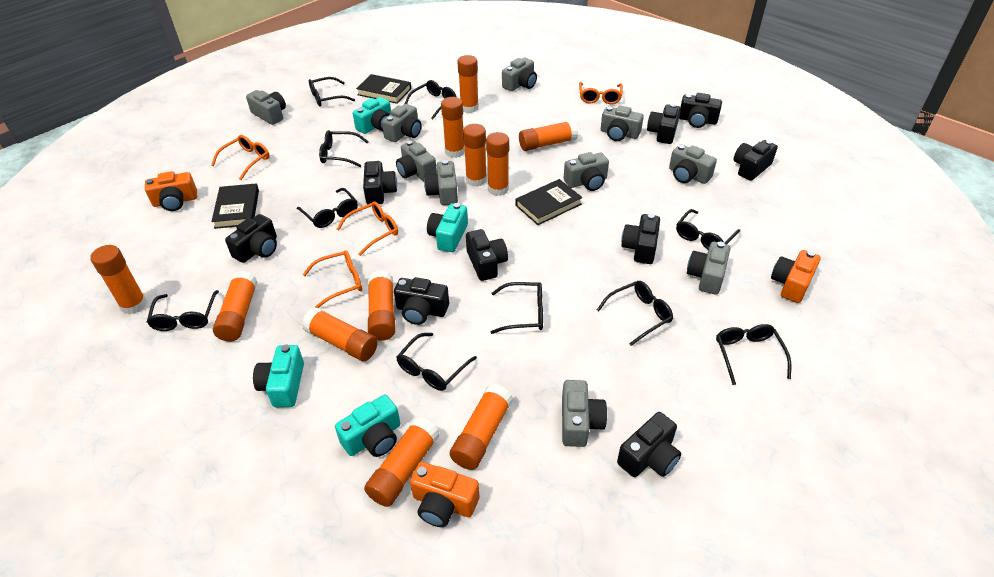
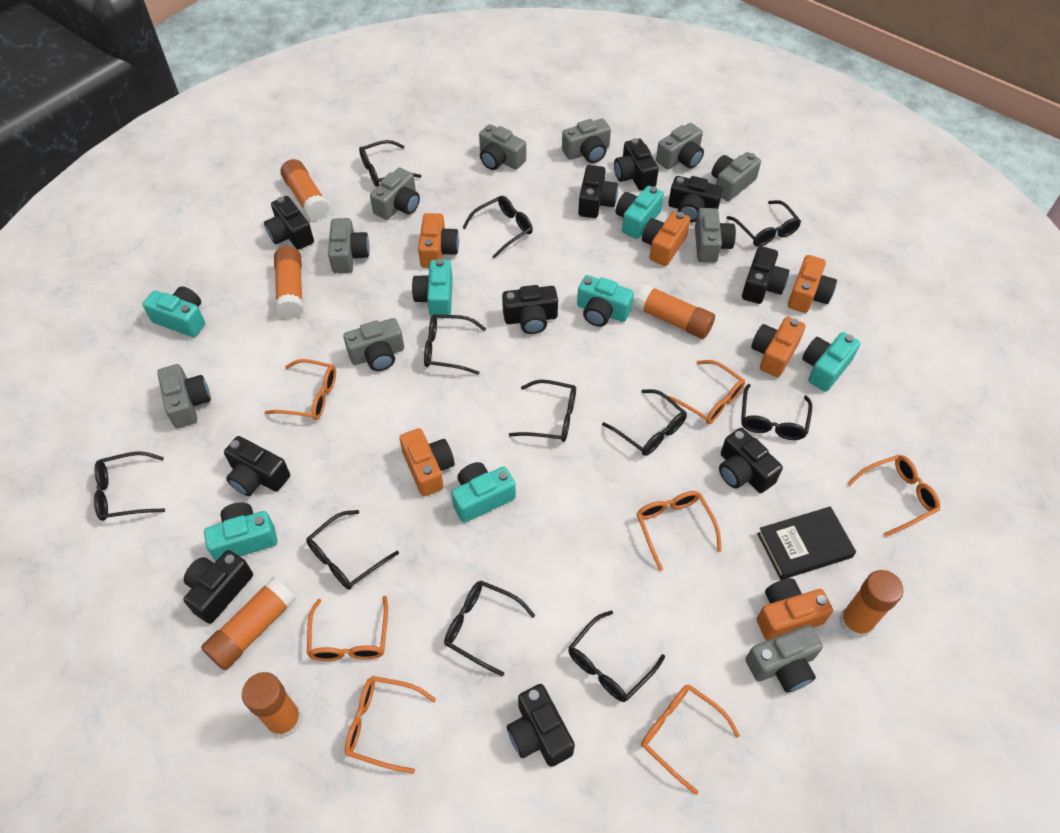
black book: [211,184,259,229] [356,74,411,104] [516,179,583,225] = 3 -> [757,506,856,580] = 1
black camera: [225,214,277,263] [363,161,397,205] [394,277,449,325] [466,229,508,281] [617,412,681,477] [621,213,660,264] [647,104,681,144] [679,93,722,128] [734,140,778,181] = 9 -> [183,550,253,624] [224,436,290,496] [264,196,314,250] [502,285,558,334] [507,684,575,767] [578,165,618,218] [614,138,659,191] [669,176,723,222] [719,428,783,493] [742,246,789,304] = 10
black glasses: [147,290,219,331] [297,188,358,228] [309,77,355,107] [319,130,369,167] [396,333,477,391] [405,80,457,119] [490,282,543,334] [597,281,673,346] [676,209,740,249] [716,324,791,385] = 10 -> [94,451,165,521] [306,510,399,589] [359,140,421,187] [424,315,486,375] [444,581,535,677] [462,196,533,258] [509,380,576,442] [568,610,665,702] [602,389,687,456] [727,200,801,247] [741,384,812,440] = 11
orange camera: [145,171,197,211] [410,462,479,527] [771,250,821,303] = 3 -> [399,428,455,496] [418,213,459,268] [642,211,691,266] [751,317,805,377] [757,578,833,640] [788,255,837,313] = 6
orange glasses: [211,135,270,180] [303,250,362,308] [337,201,398,256] [579,82,623,104] = 4 -> [264,359,336,420] [307,596,388,661] [345,676,436,774] [637,491,722,571] [641,684,740,795] [663,360,745,424] [847,455,940,537] = 7
orange glue stick: [91,245,147,315] [213,271,257,341] [302,307,378,361] [364,417,440,507] [368,270,396,341] [441,97,465,158] [450,384,513,470] [457,55,479,113] [463,124,487,187] [486,132,509,196] [519,120,578,151] = 11 -> [201,577,296,670] [242,672,302,738] [274,246,303,319] [280,159,329,220] [635,284,715,339] [839,570,903,638] = 6
turquoise camera: [253,344,304,407] [335,394,400,457] [353,97,391,134] [427,203,468,252] = 4 -> [142,286,205,337] [204,503,277,561] [412,259,453,316] [451,462,516,523] [577,275,634,327] [616,186,664,239] [802,332,860,392] = 7

